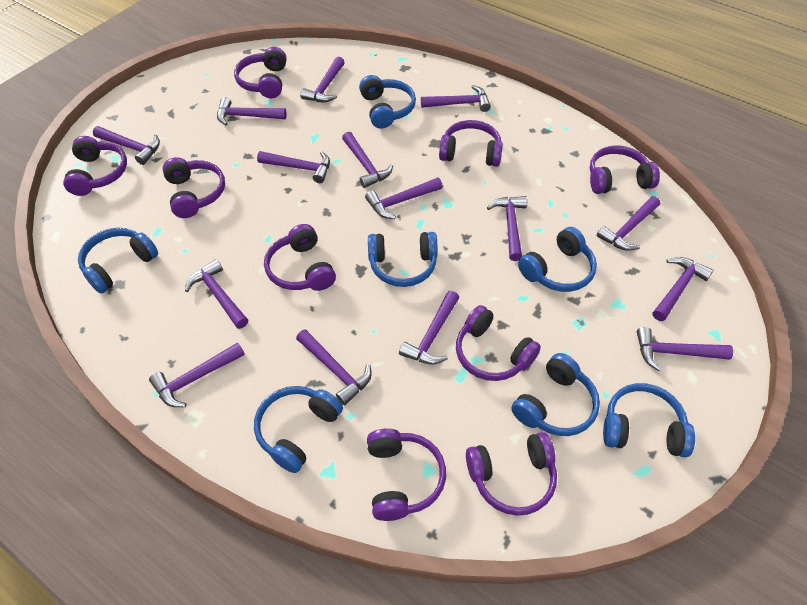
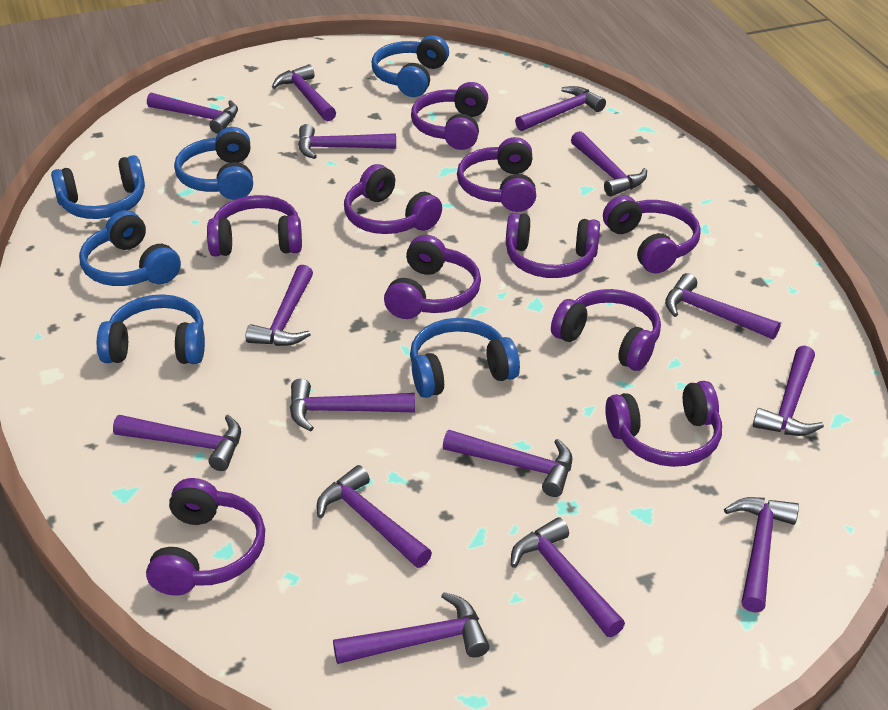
blue headphones: [78,228,158,293] [254,386,343,473] [359,75,416,128] [368,232,438,287] [511,353,600,436] [518,227,597,292] [603,383,695,457] = 7 -> [51,155,145,219] [79,210,181,286] [97,294,205,364] [174,127,253,200] [372,35,449,97] [410,318,520,398] = 6
purple headphones: [63,136,127,196] [163,157,225,218] [234,47,287,98] [264,224,336,291] [367,428,446,521] [439,120,503,167] [456,305,541,381] [466,432,557,516] [590,146,660,194] = 9 -> [146,478,265,595] [207,195,302,256] [344,164,442,234] [384,235,481,319] [411,82,488,150] [457,137,536,212] [506,212,600,278] [551,289,661,371] [603,195,701,273] [605,381,722,467] = 10

